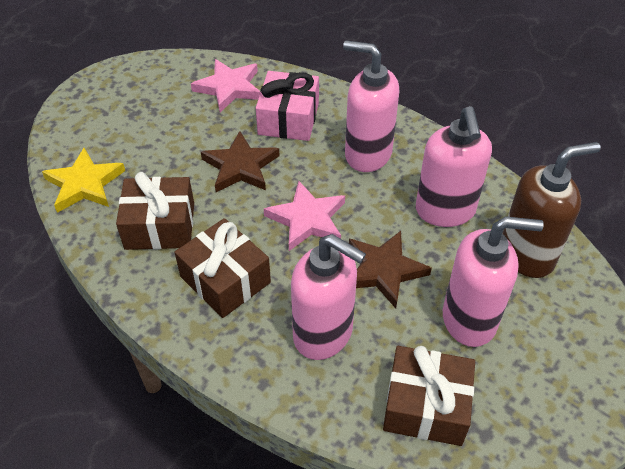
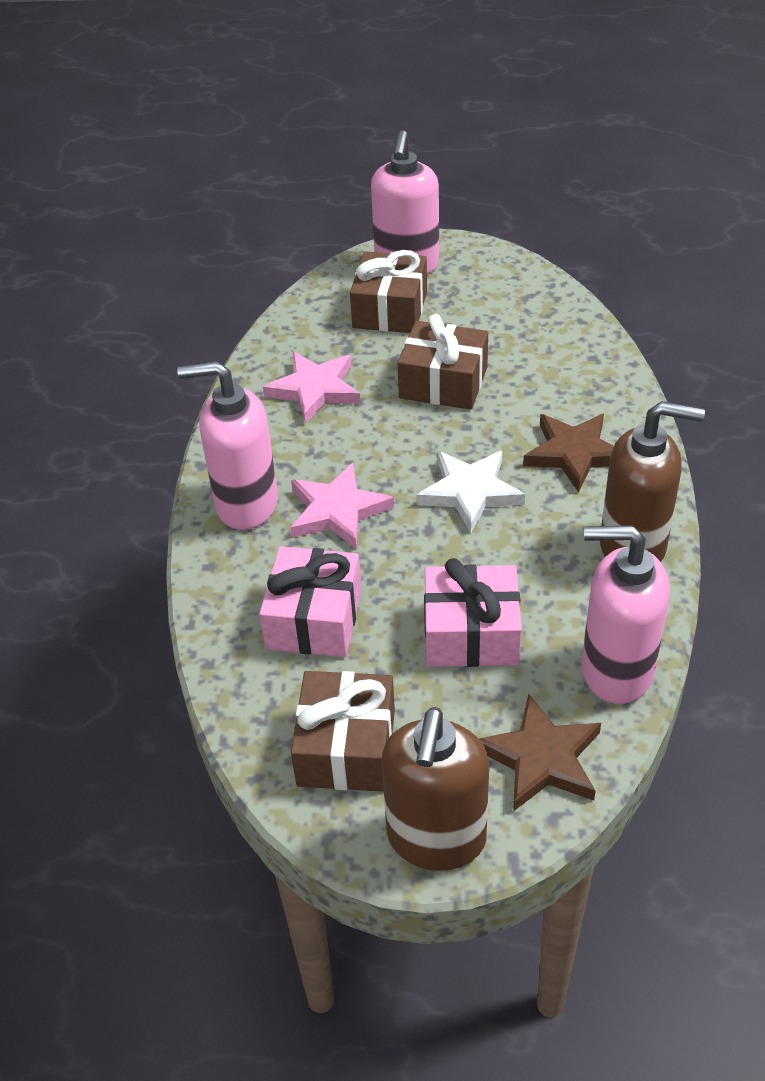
brown soap dispenser: [502,142,600,278] = 1 -> [382,707,489,871] [600,401,705,562] = 2
pink gift: [256,71,319,141] = 1 -> [259,546,362,657] [424,558,522,667] = 2
pink soap dispenser: [291,234,366,360] [343,40,399,172] [416,106,492,227] [443,216,544,347] = 4 -> [177,361,278,530] [371,130,439,274] [582,525,670,704] = 3
white star: none = 0 -> [416,451,525,533] = 1
yellow star: [42,148,125,213] = 1 -> none = 0

